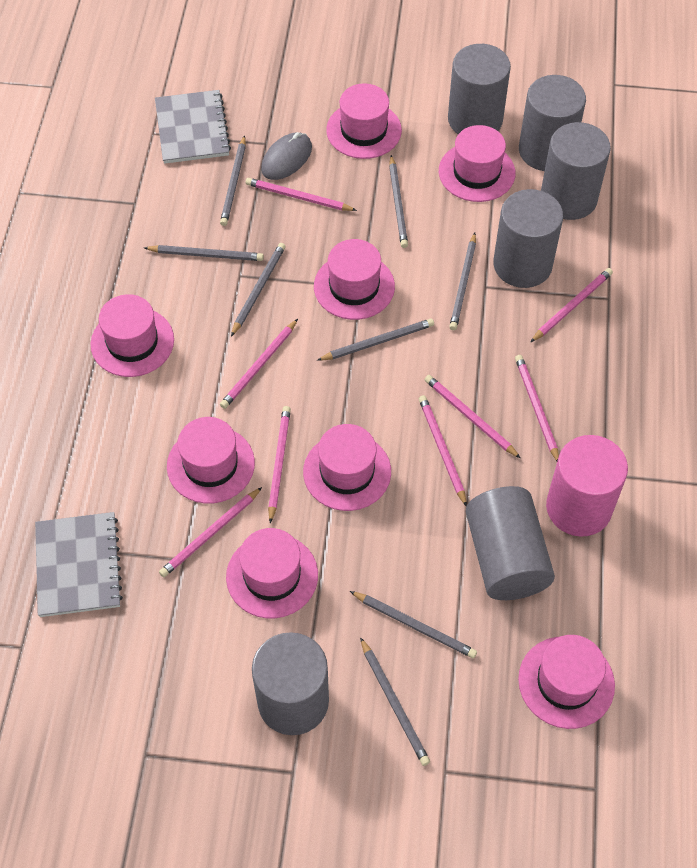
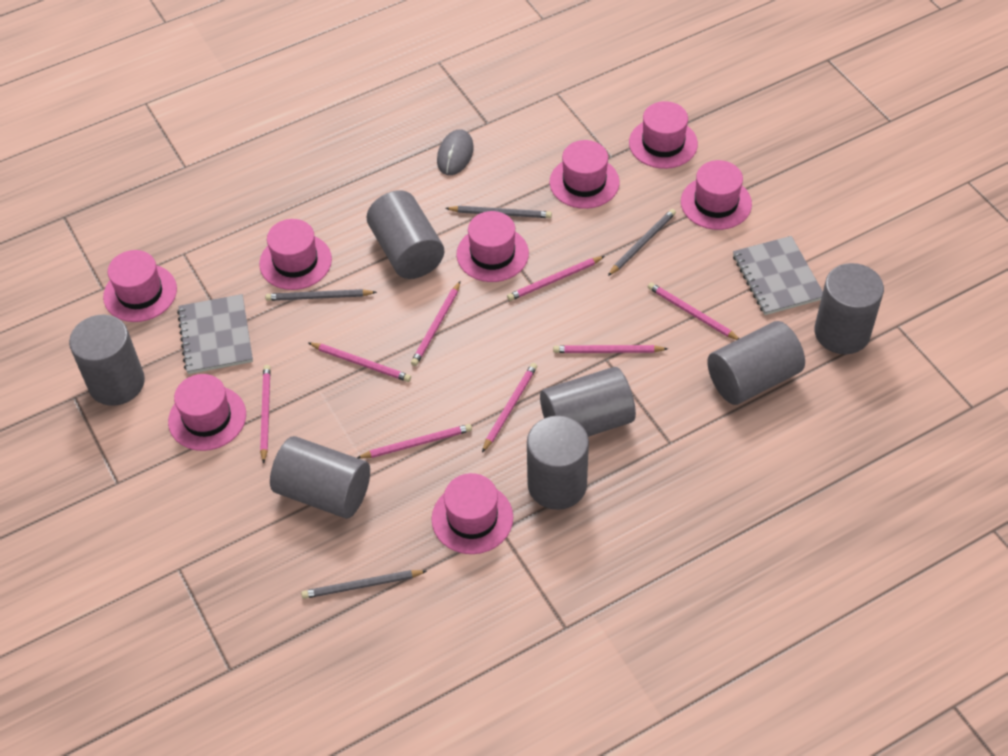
grey cylinder: [252,632,329,735] [448,44,511,134] [466,486,555,600] [493,189,563,288] [519,75,586,171] [541,122,611,220] = 6 -> [69,315,145,406] [270,436,370,519] [367,190,444,279] [527,416,589,510] [540,367,636,437] [707,321,805,405] [814,263,884,354] = 7
grey pencil: [144,245,264,261] [220,135,246,226] [231,243,286,337] [317,318,434,361] [350,591,477,659] [360,637,430,766] [389,155,408,248] [449,233,476,330] = 8 -> [265,289,377,301] [301,570,427,599] [445,206,552,218] [608,209,676,276] = 4
pink cylinder: [546,435,628,537] = 1 -> none = 0

